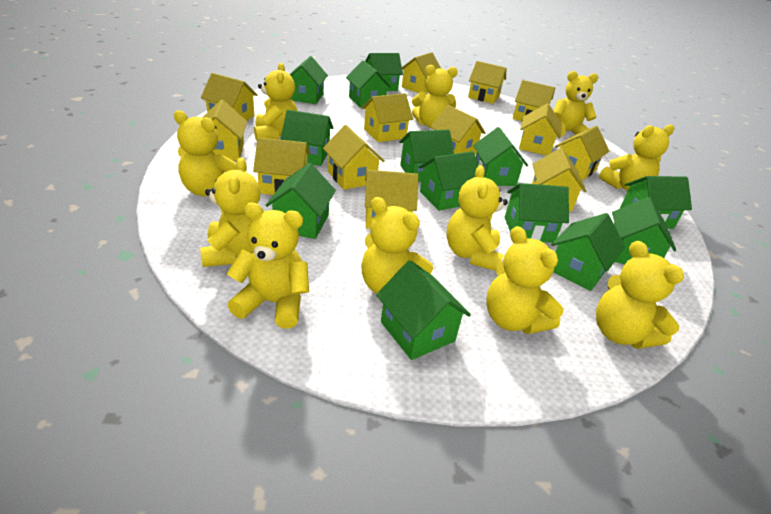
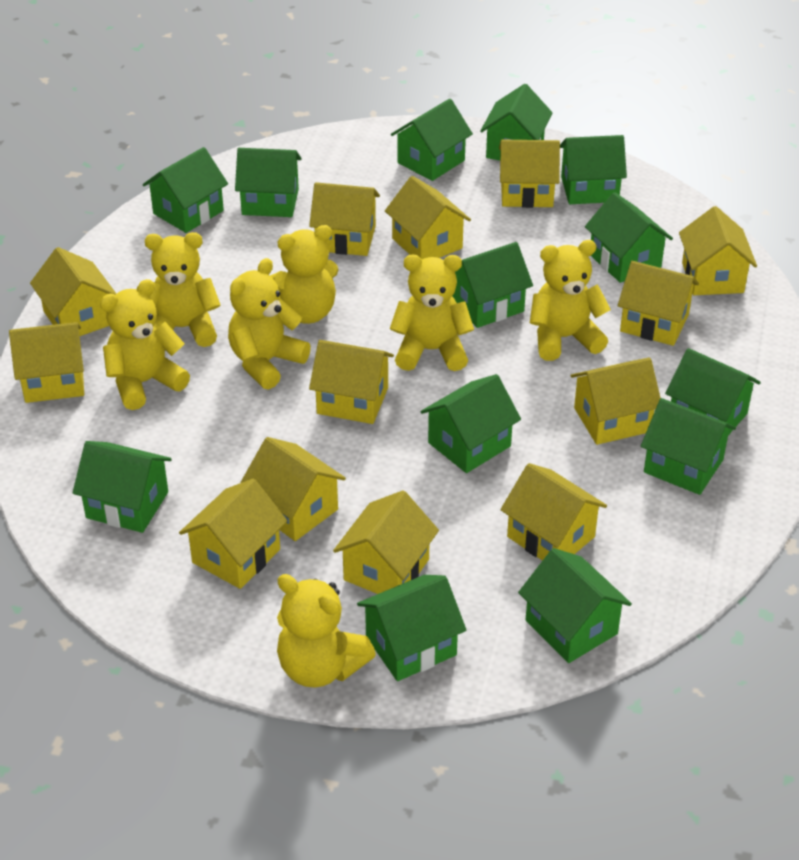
yellow teddy bear: [174,110,236,196] [200,157,260,267] [227,203,309,329] [254,63,298,141] [361,197,433,294] [412,65,458,128] [447,165,508,271] [486,226,564,334] [554,71,598,137] [596,241,684,349] [599,125,674,191] = 11 -> [100,279,190,410] [145,232,221,347] [228,258,311,390] [270,225,338,324] [277,574,376,688] [390,255,474,371] [530,240,611,361] = 7

